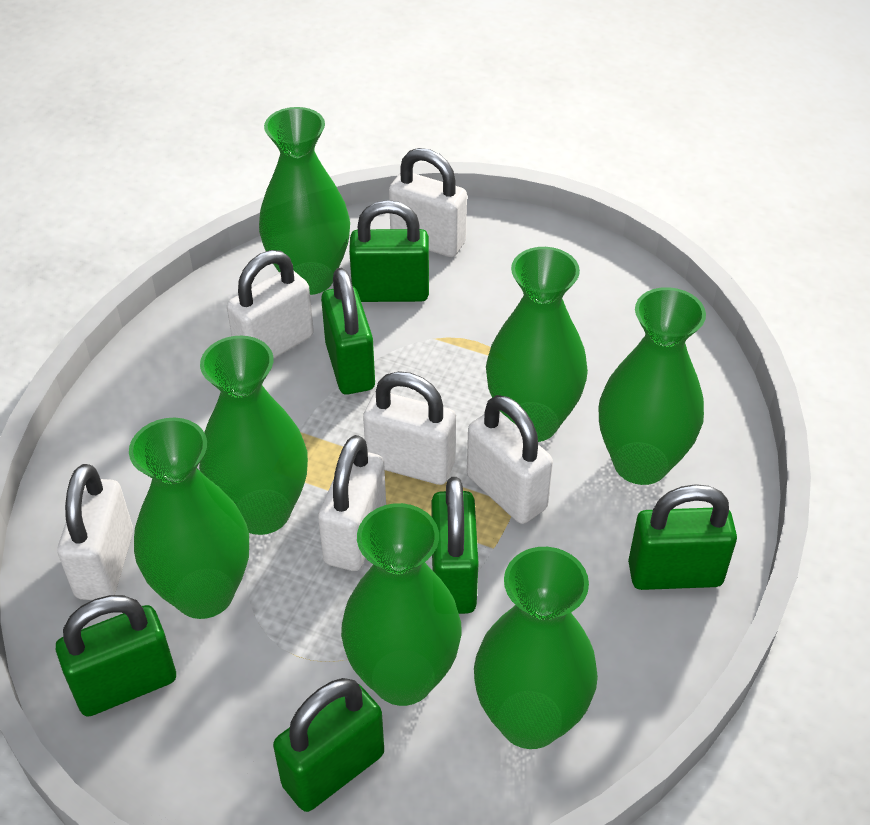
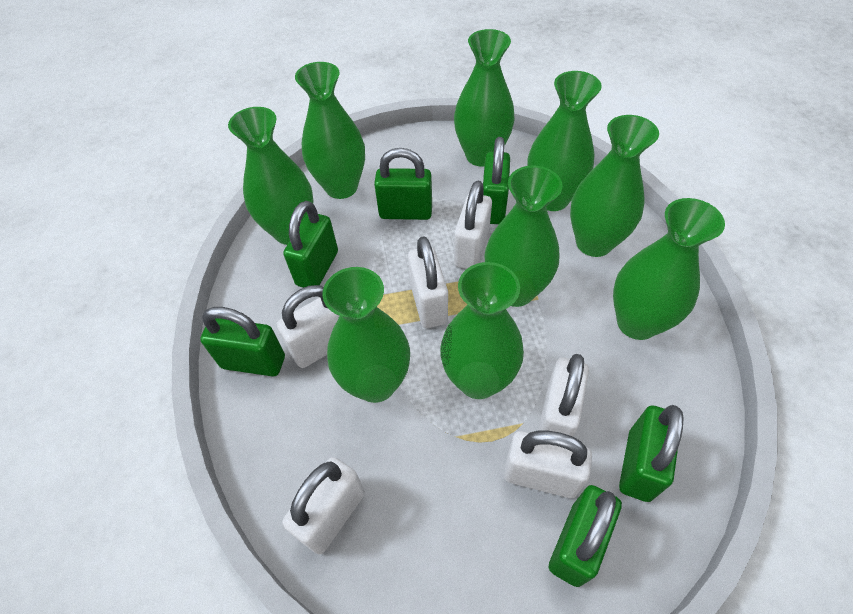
green vase: [129,418,249,619] [199,335,308,535] [259,107,350,295] [341,503,462,706] [474,547,598,749] [486,247,588,442] [599,287,706,485] = 7 -> [228,107,314,245] [295,62,365,199] [322,267,410,403] [440,262,524,399] [454,29,515,166] [484,165,562,307] [527,71,602,211] [570,115,659,257] [613,198,725,340] = 9

